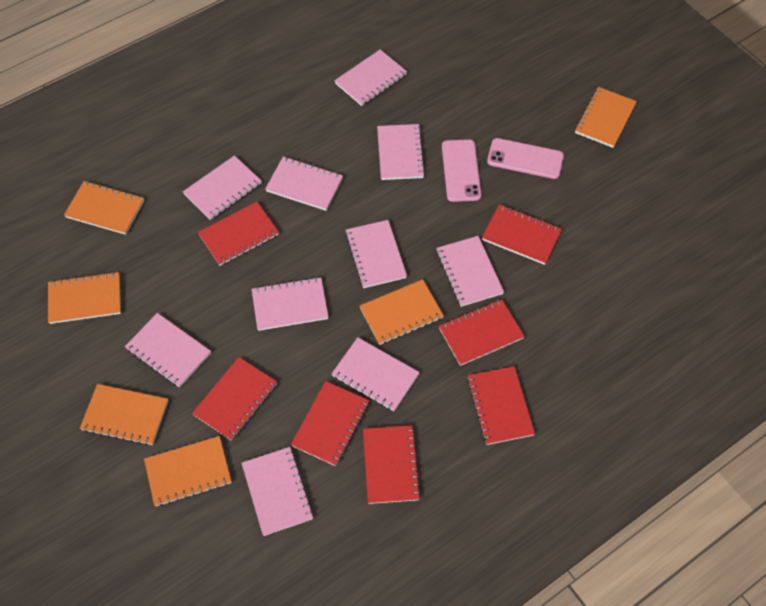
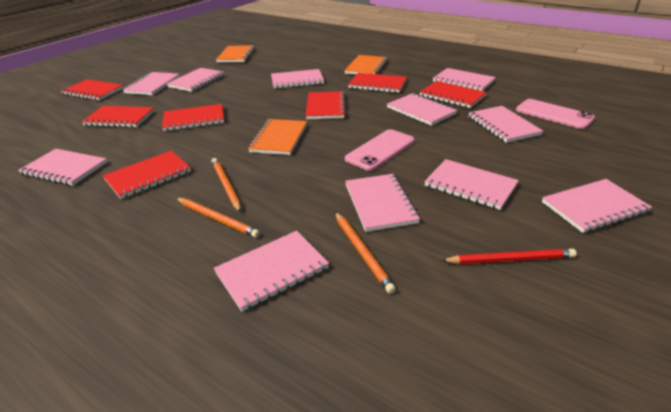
orange notebook: [48,272,121,324] [64,181,144,235] [80,384,168,446] [144,436,232,506] [360,279,444,345] [575,87,637,148] = 6 -> [216,45,255,62] [248,119,307,155] [344,55,388,75] = 3
orange pencil: none = 0 -> [176,198,260,238] [211,158,241,212] [335,212,396,294] = 3
pink notebook: [125,313,211,388] [183,155,261,220] [242,447,314,536] [252,277,328,331] [265,157,343,211] [332,337,420,411] [334,49,407,106] [345,220,407,288] [377,124,425,180] [436,236,504,307] = 10 -> [18,149,107,186] [123,72,180,95] [167,68,224,92] [214,231,329,312] [271,69,324,89] [345,174,420,232] [387,93,457,126] [424,159,519,210] [433,68,496,91] [469,106,543,143] [542,179,652,233] = 11
red pencil: none = 0 -> [441,249,576,264] = 1

